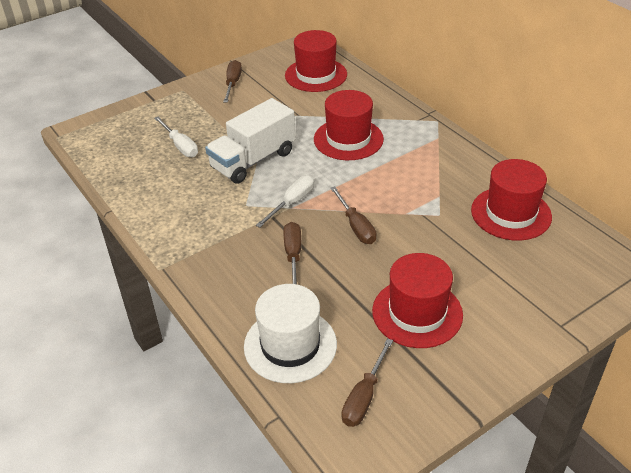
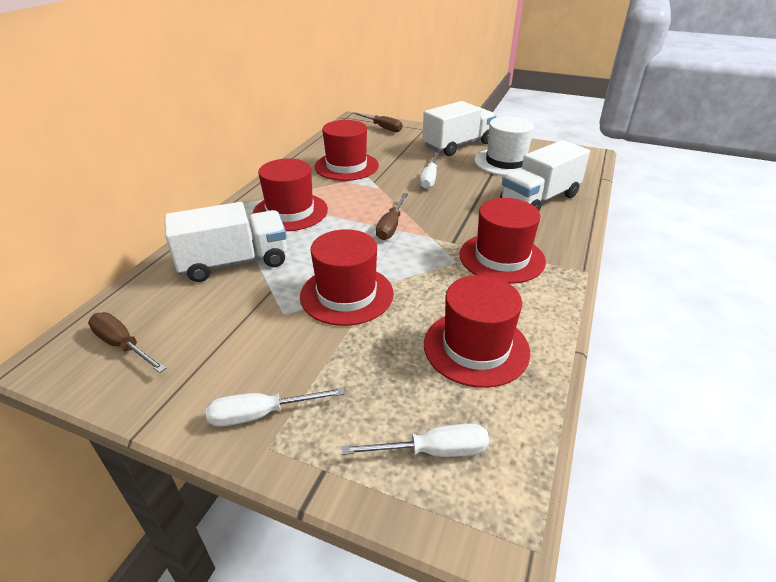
brown screwdriver: [223,60,242,102] [284,222,301,284] [330,186,376,244] [342,338,393,427] = 4 -> [88,312,166,373] [353,112,402,132] [376,193,408,240] = 3
red hat: [285,30,347,92] [314,90,384,160] [372,253,463,348] [471,159,552,240] = 4 -> [252,159,328,231] [300,229,394,326] [315,120,379,181] [424,275,530,388] [460,198,546,284] = 5
white screwdriver: [154,117,198,157] [256,175,314,228] = 2 -> [206,387,345,427] [342,424,489,457] [420,152,439,189] = 3
white truck: [205,98,296,184] = 1 -> [165,202,287,282] [423,101,496,156] [500,140,590,211] = 3

